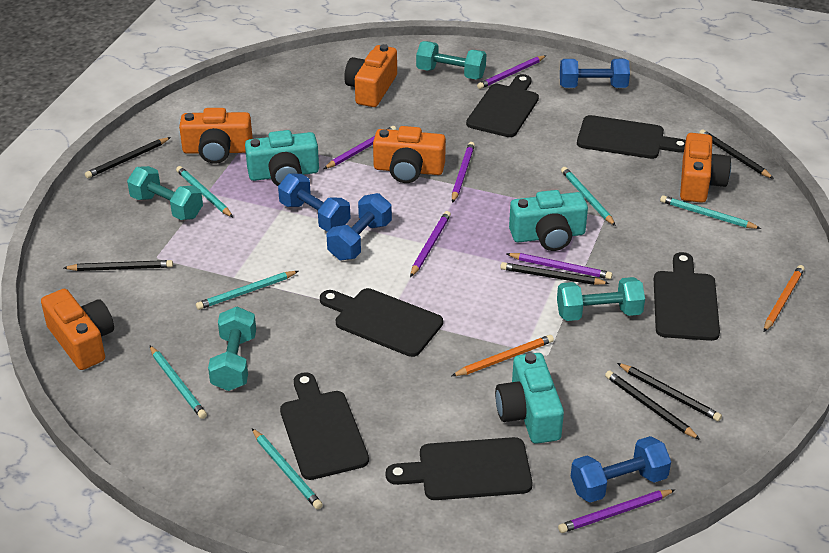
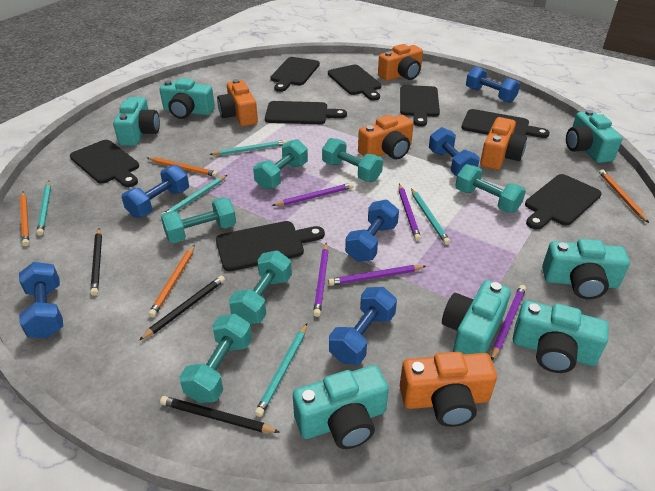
black cutting board: [280,372,369,480] [320,288,443,357] [386,437,533,500] [466,74,539,137] [577,115,686,159] [654,252,720,341] = 6 -> [70,140,139,187] [216,221,325,271] [265,101,347,124] [270,57,320,92] [328,65,382,101] [400,85,440,127] [461,109,550,138] [525,174,602,229] = 8
black pencil: [64,260,173,271] [85,137,171,178] [500,262,610,285] [605,370,700,440] [617,363,722,421] [699,129,774,179] = 6 -> [90,228,102,296] [139,276,225,340] [160,396,280,433] = 3
blue dumbbell: [278,173,350,232] [326,193,392,260] [560,59,630,88] [571,436,671,503] = 4 -> [19,262,63,338] [121,165,189,218] [329,287,397,365] [345,199,399,262] [429,127,480,176] [466,66,520,103] = 6
orange pencil: [452,335,554,376] [764,265,805,332] = 2 -> [20,192,29,246] [147,157,218,177] [148,245,195,317] [599,169,649,223] = 4
purple pencil: [324,126,397,169] [410,211,451,277] [452,142,475,203] [477,55,547,89] [506,253,612,279] [558,489,675,533] = 6 -> [272,183,353,206] [313,243,329,317] [328,265,426,286] [399,184,421,241] [491,285,526,360] = 5
turquoise camera: [245,130,319,186] [495,353,564,444] [509,190,588,251] = 3 -> [113,97,160,146] [160,78,215,119] [293,365,389,449] [442,280,511,354] [513,300,609,373] [542,239,630,299] [566,110,622,163] = 7
turquoise dumbbell: [127,166,203,220] [208,307,256,391] [416,41,486,79] [557,277,645,321] = 4 -> [161,197,236,243] [179,314,252,403] [229,250,292,324] [253,139,308,189] [322,138,383,182] [455,164,526,213] = 6
turquoise pencil: [149,345,207,419] [176,166,233,217] [196,271,298,310] [252,428,323,509] [561,167,616,226] [660,195,761,229] = 6 -> [37,181,51,236] [161,175,227,216] [209,140,287,155] [255,323,307,417] [411,188,450,245] = 5

